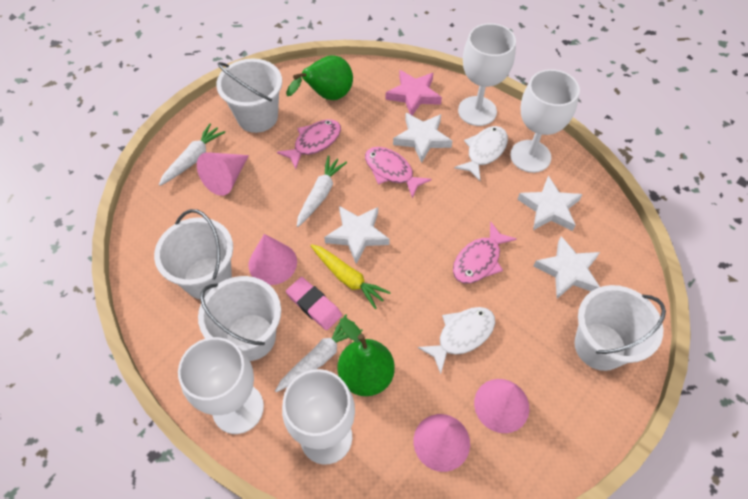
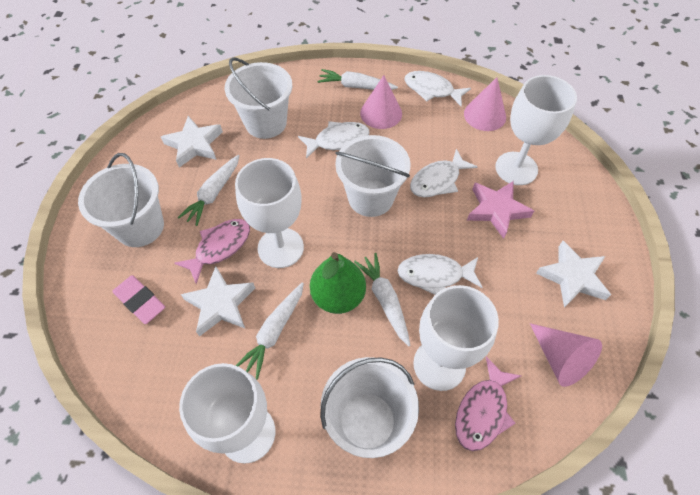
green pear: [286,55,353,100] [338,318,395,396] = 2 -> [310,252,366,314] = 1
pink cone: [197,152,249,196] [248,234,297,285] [413,414,470,472] [474,379,529,433] = 4 -> [360,75,402,129] [464,77,506,131] [530,323,602,387] = 3
pink fish: [277,119,341,169] [365,147,432,199] [453,222,517,283] = 3 -> [174,219,250,284] [455,356,521,451] = 2
white carrot: [159,124,225,186] [275,314,363,393] [297,156,347,227] = 3 -> [178,155,240,226] [236,283,304,379] [317,69,398,90] [354,253,411,346] = 4
white fish: [418,307,495,374] [454,126,508,181] = 2 -> [298,121,369,158] [398,254,483,295] [404,71,471,106] [410,149,478,197] = 4
white star: [324,206,390,264] [393,113,452,163] [517,176,582,231] [534,236,600,298] = 4 -> [161,116,223,167] [181,267,255,337] [536,241,611,308] = 3
yellow carrot: [310,244,391,309] = 1 -> none = 0

